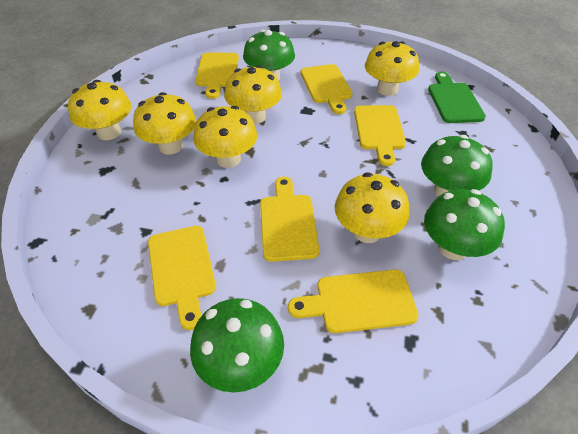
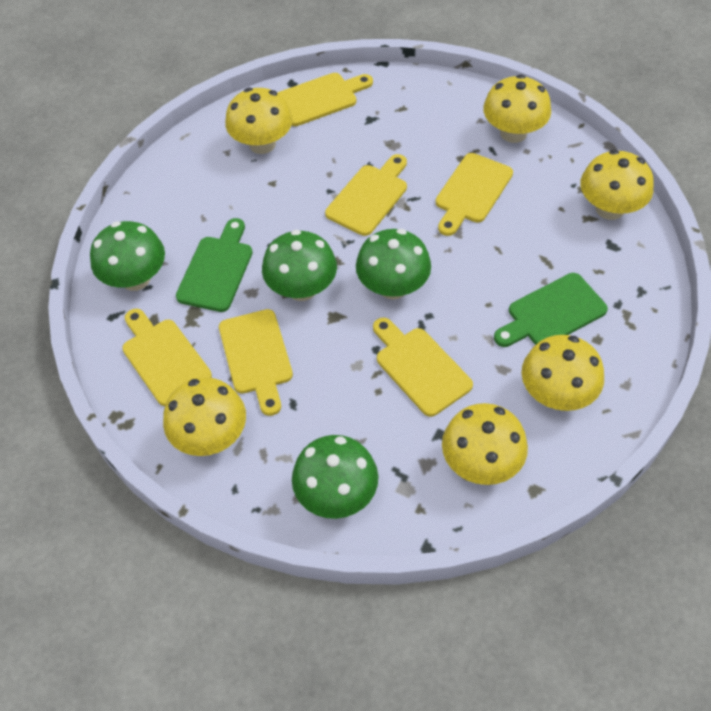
green cutting board: [428,72,486,123] = 1 -> [176,218,253,312] [494,273,608,347] = 2

